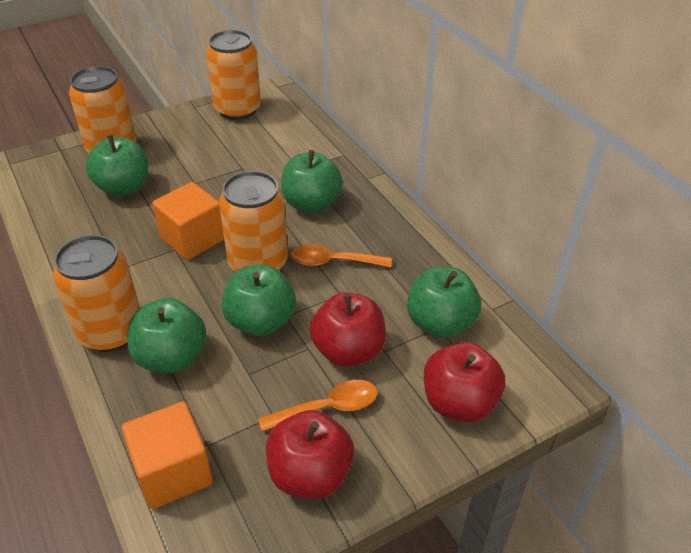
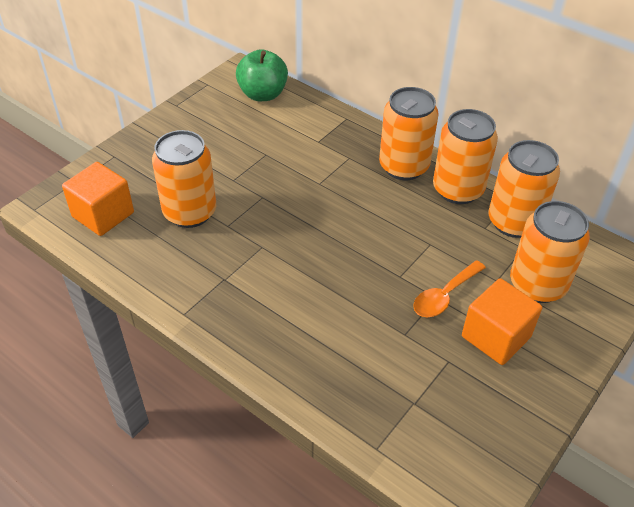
green apple: [86,135,148,197] [128,298,206,373] [222,265,296,336] [281,150,343,213] [407,267,481,338] = 5 -> [236,49,288,101] = 1
orange can: [53,235,140,352] [69,66,137,154] [206,30,261,120] [219,171,288,272] = 4 -> [152,130,216,228] [379,87,439,180] [433,109,498,204] [488,140,560,238] [510,201,590,303] = 5
orange spoon: [258,380,378,432] [290,244,392,267] = 2 -> [413,260,486,317] = 1
red apple: [266,410,354,498] [310,292,386,367] [424,342,505,422] = 3 -> none = 0

